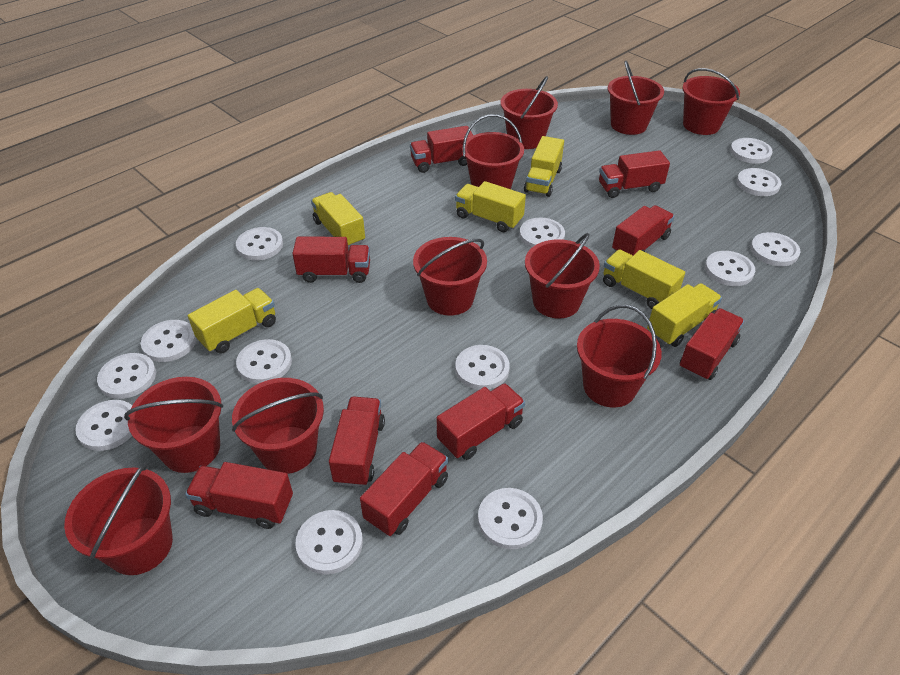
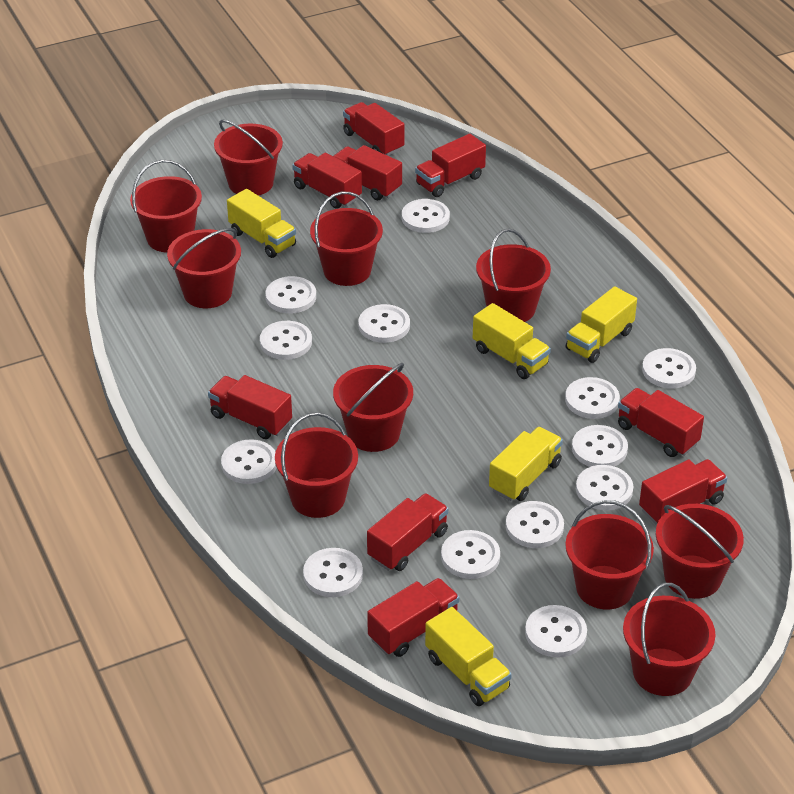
yellow truck: [188,288,276,354] [311,192,365,248] [455,181,526,232] [524,136,564,197] [603,249,685,309] [647,283,722,347] = 6 -> [227,189,296,258] [425,607,512,706] [473,303,551,379] [489,427,563,501] [566,286,637,363] = 5

